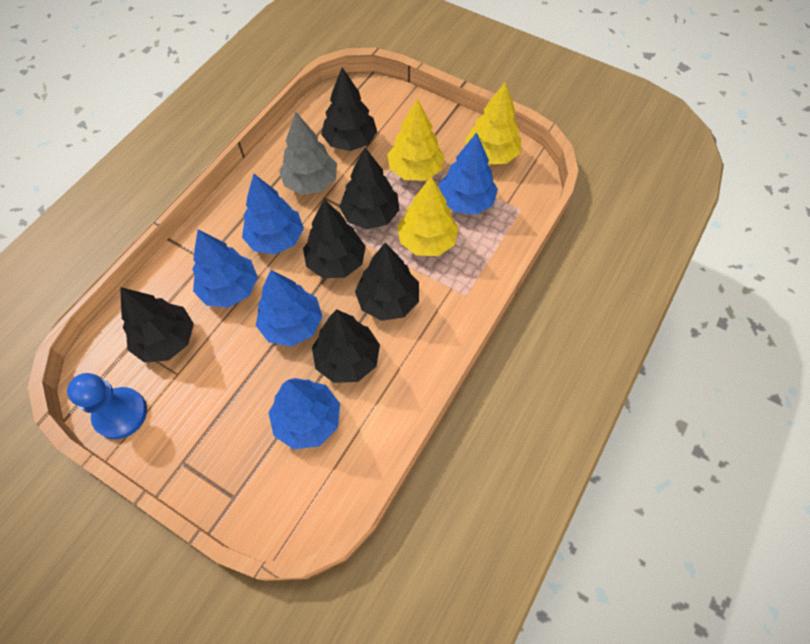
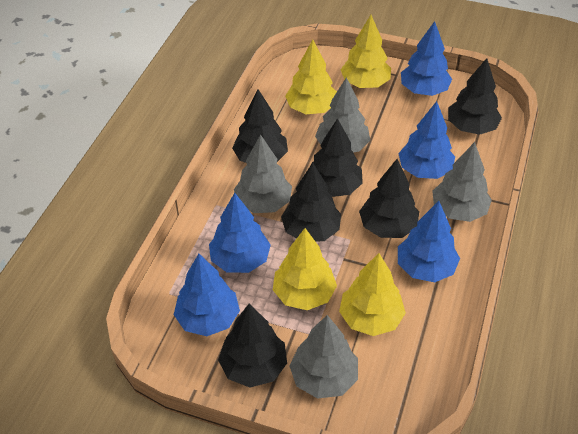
blue pawn: [67,373,147,439] = 1 -> none = 0
grey tree: [279,112,337,194] = 1 -> [234,134,292,213] [289,315,358,399] [315,77,370,153] [432,142,492,222] = 4
yellow tree: [387,99,445,181] [397,177,459,256] [465,82,521,164] = 3 -> [273,228,337,310] [285,40,337,114] [339,253,406,336] [341,15,391,88] = 4

